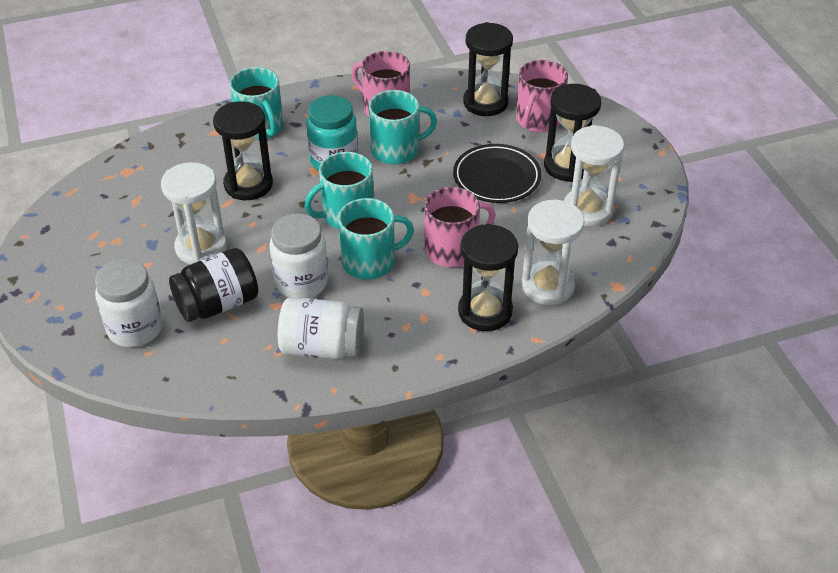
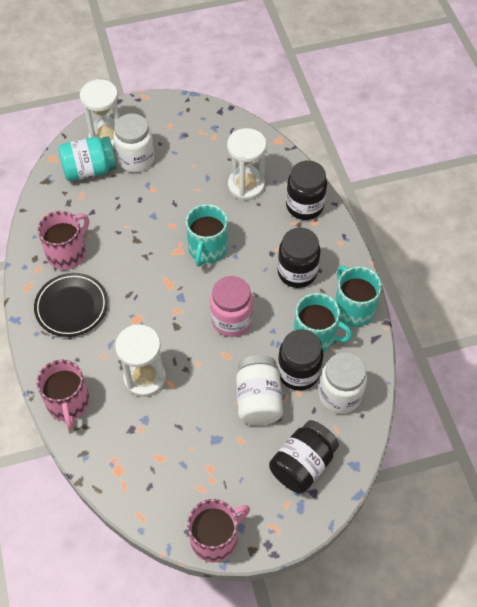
black hourglass: [213,101,273,200] [458,224,518,331] [463,22,513,116] [544,84,601,182] = 4 -> none = 0
black jar: [169,248,258,322] = 1 -> [269,420,339,493] [278,227,321,288] [278,329,323,391] [286,160,327,220] = 4
pink jar: none = 0 -> [210,276,253,337] = 1
turquoise mug: [229,67,283,140] [305,152,374,229] [338,198,414,279] [369,90,437,164] = 4 -> [186,204,228,266] [294,293,353,352] [335,266,382,327] = 3

